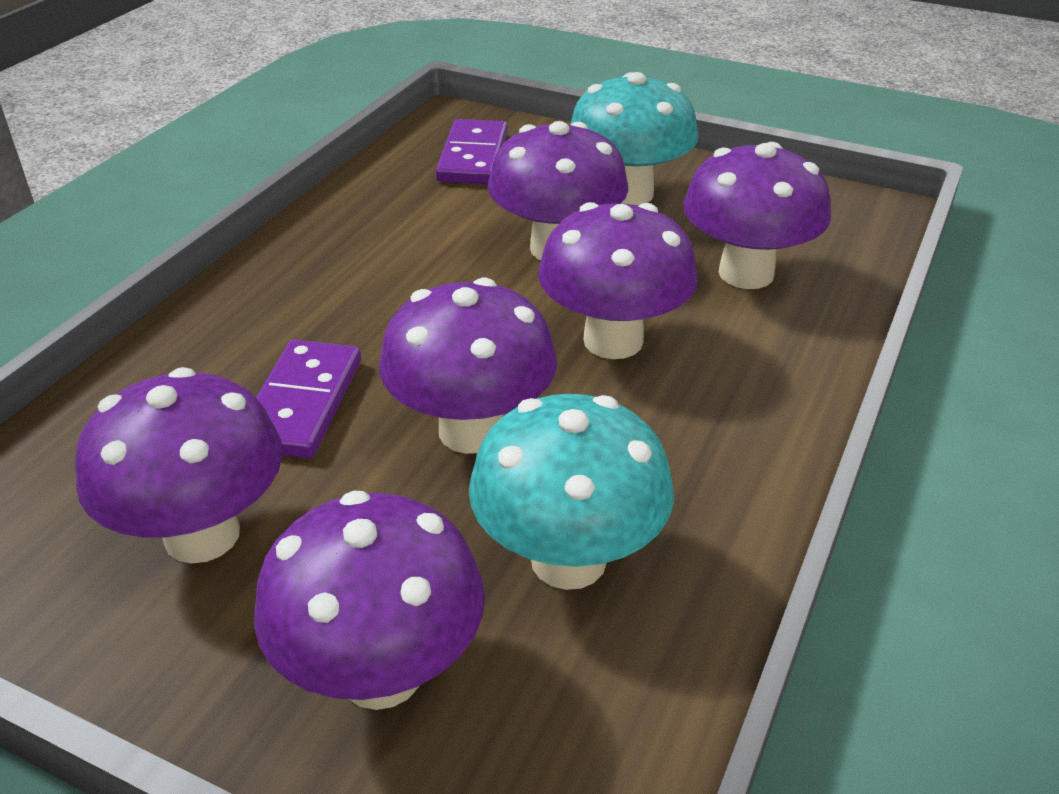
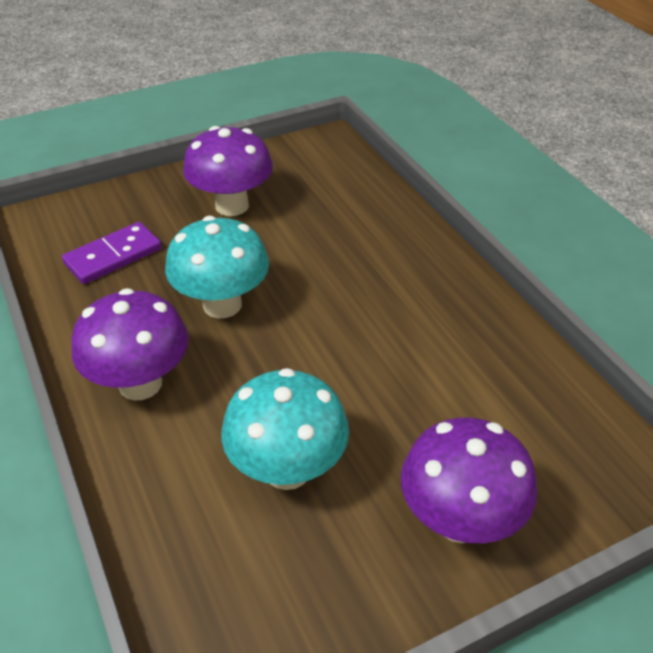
purple domino: [256,340,361,458] [436,119,508,184] = 2 -> [62,222,162,284] = 1
purple mushroom: [75,367,283,564] [254,491,485,710] [379,278,557,454] [488,121,628,260] [538,202,698,359] [683,142,831,289] = 6 -> [71,288,188,401] [183,126,273,216] [401,417,537,543] = 3

